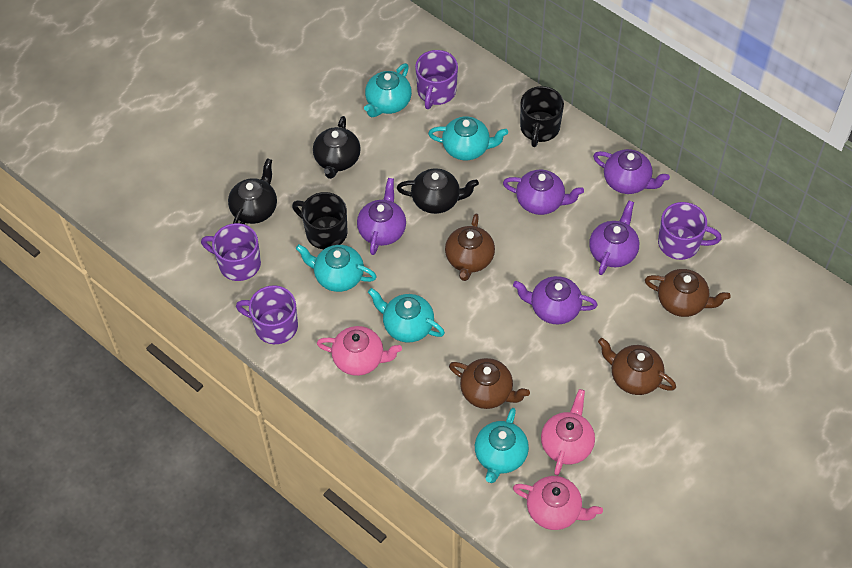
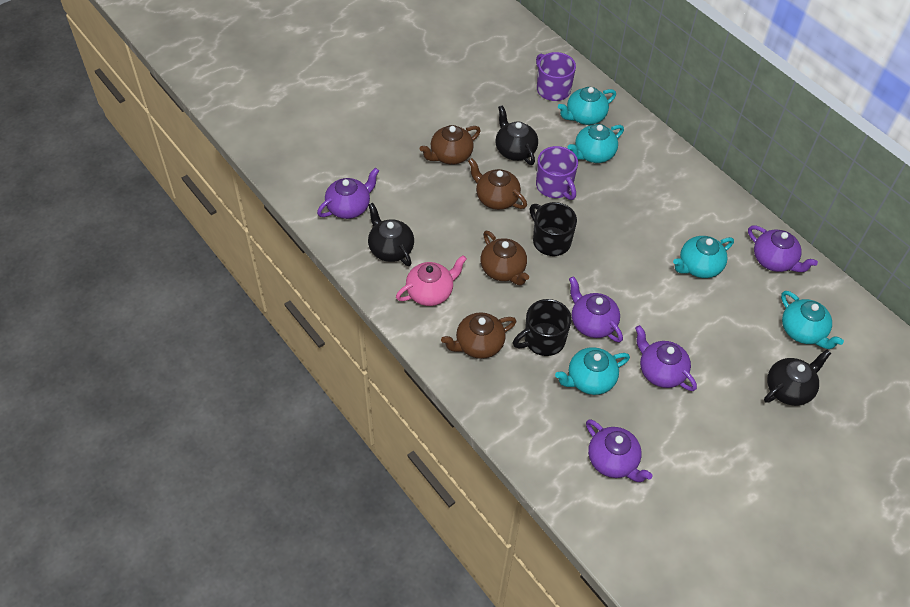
pink teapot: [317,326,402,376] [513,476,603,530] [541,389,595,476] = 3 -> [396,255,467,306] = 1
purple mug: [201,223,261,281] [236,285,298,344] [415,50,458,109] [658,202,722,260] = 4 -> [536,52,576,101] [536,146,578,200] = 2

